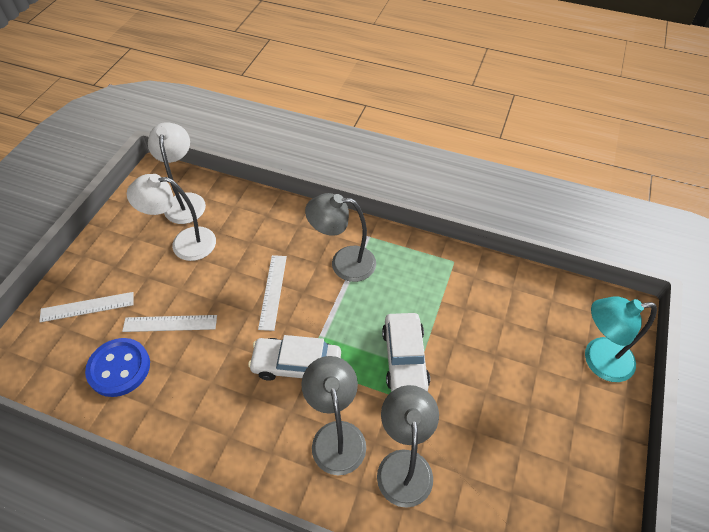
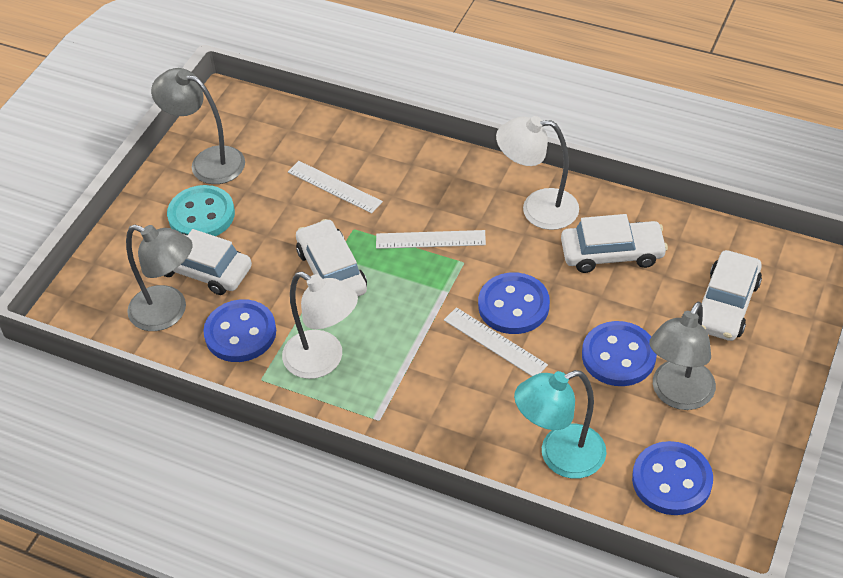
blue button: [85,338,150,397] = 1 -> [203,299,276,362] [478,272,550,334] [582,321,657,386] [632,441,713,515] = 4
turquoise button: none = 0 -> [167,185,235,236] = 1
white car: [248,335,341,381] [382,313,430,392] = 2 -> [164,229,252,295] [296,219,367,296] [561,214,668,273] [696,250,762,341] = 4

